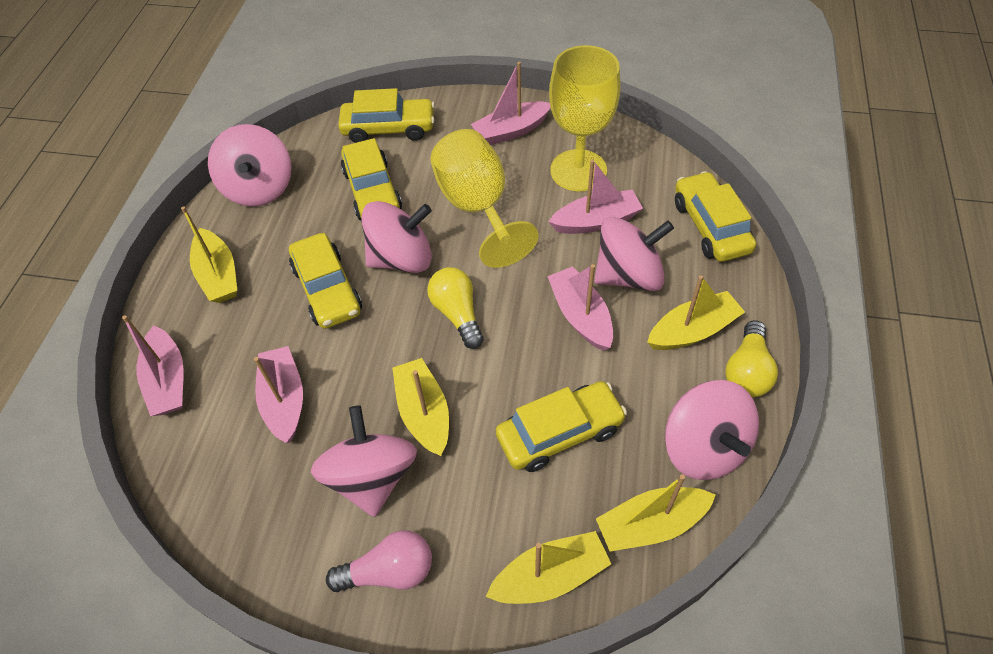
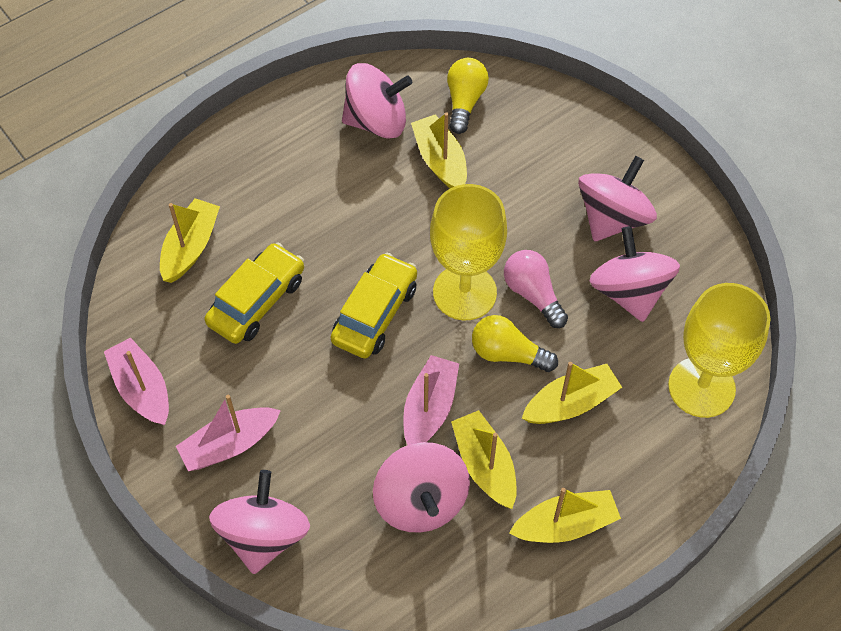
pink boat: [122,315,184,416] [254,346,303,443] [471,62,550,145] [547,264,613,351] [548,159,643,234] = 5 -> [104,337,169,425] [176,395,281,471] [403,355,459,445] = 3
yellow car: [289,233,362,329] [338,88,435,143] [341,138,402,220] [496,381,627,472] [675,171,756,262] = 5 -> [205,242,304,344] [331,253,417,359] = 2

